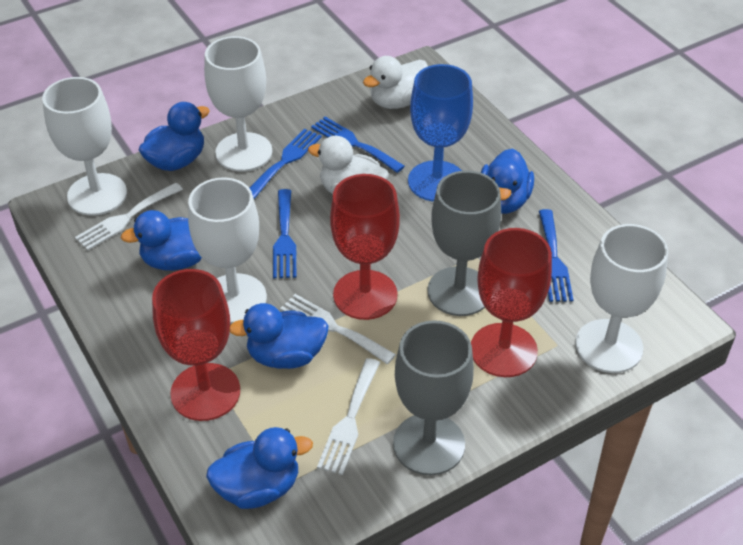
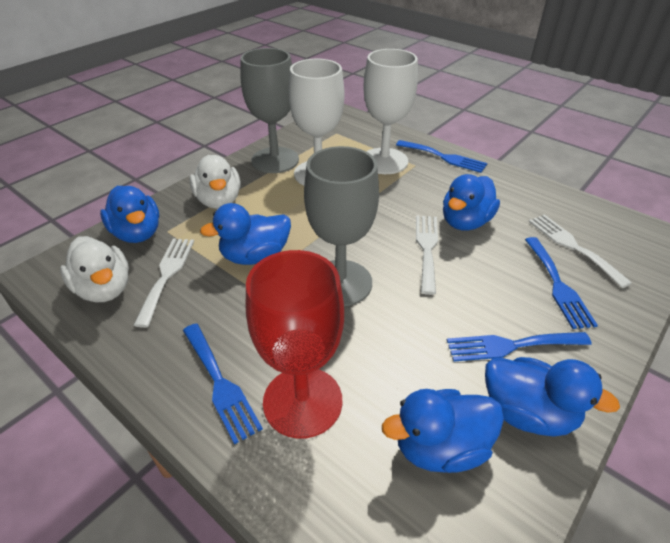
blue goblet: [408,64,473,202] = 1 -> none = 0
red goblet: [152,269,240,421] [330,174,400,320] [471,228,552,377] = 3 -> [246,250,344,439] = 1
white goblet: [42,77,127,216] [188,178,267,324] [204,36,272,172] [575,224,668,373] = 4 -> [288,59,344,185] [363,49,418,174] = 2

